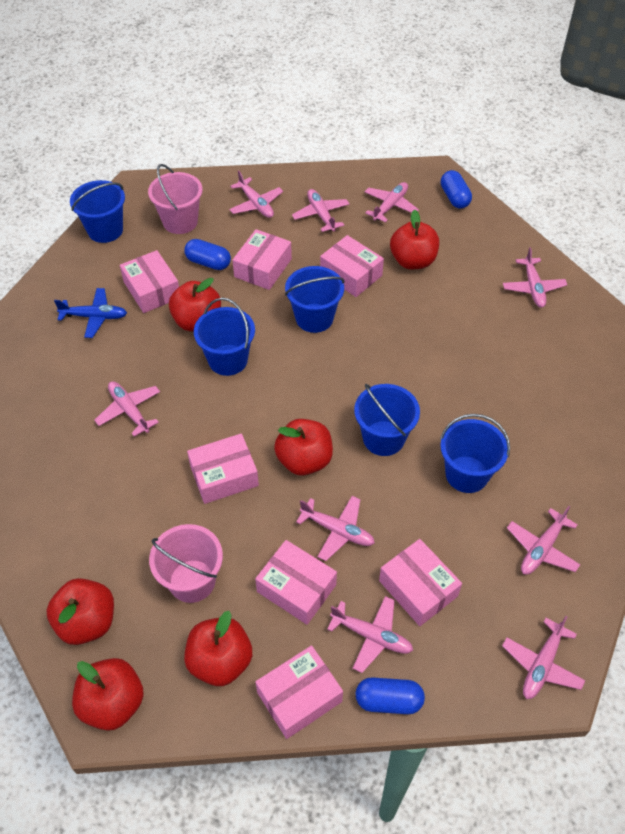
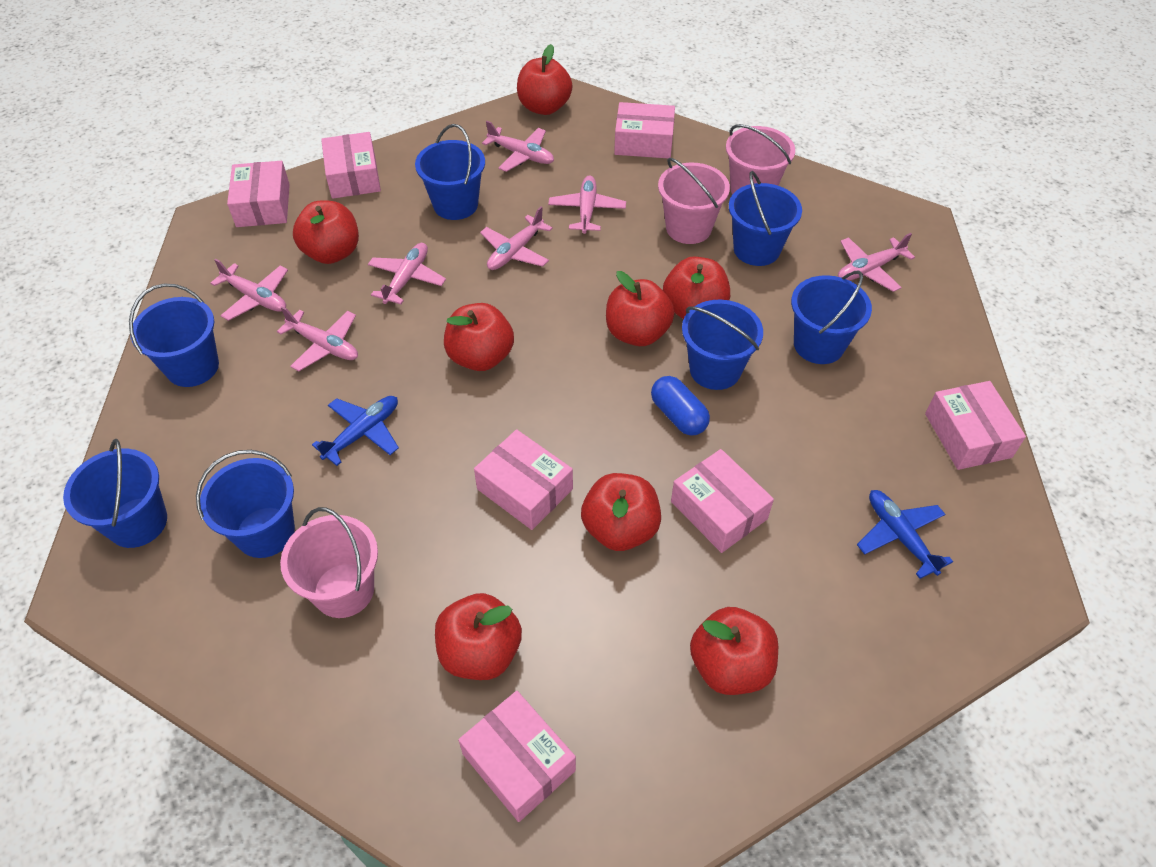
blue bucket: [70,180,125,243] [194,298,255,376] [285,266,345,333] [354,384,420,456] [440,414,510,493] = 5 -> [63,439,167,548] [129,284,219,387] [196,450,295,558] [415,124,485,220] [682,300,763,390] [729,171,802,266] [791,270,872,364] = 7
blue capsule: [184,239,231,270] [355,677,425,714] [441,170,472,209] = 3 -> [651,376,710,436] = 1
blue plane: [54,288,127,338] = 1 -> [312,396,399,466] [857,490,953,579] = 2
pink bucket: [148,164,202,234] [149,524,223,603] = 2 -> [280,507,378,618] [658,158,730,244] [726,124,795,194] = 3
pink plane: [94,381,160,437] [229,171,283,218] [292,189,350,232] [296,496,375,561] [327,596,413,673] [365,182,419,222] [502,616,586,699] [503,247,567,308] [507,506,581,575] = 9 -> [211,259,288,321] [277,306,358,371] [368,243,446,304] [480,207,553,270] [482,121,554,172] [548,175,626,234] [838,233,915,292] = 7
red apple: [47,578,114,645] [72,658,144,731] [169,278,221,331] [184,611,252,686] [274,419,333,475] [390,210,439,269] = 6 -> [293,200,359,264] [435,593,522,680] [444,303,514,371] [517,44,573,115] [581,473,661,551] [606,271,674,346] [663,256,730,319] [690,607,778,695] = 8

